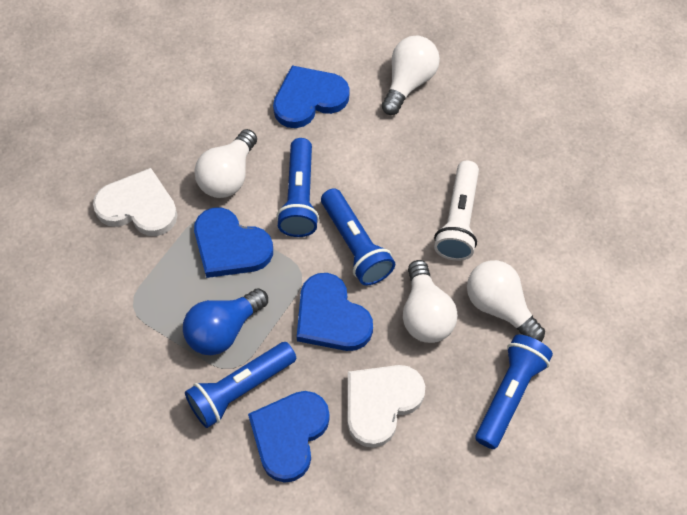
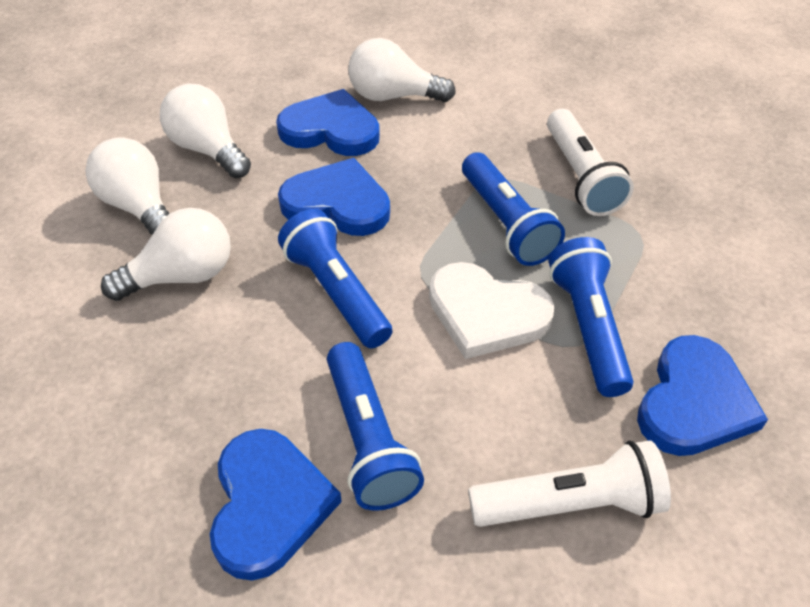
blue light bulb: [183,288,268,355] = 1 -> none = 0
white flashlight: [434,161,479,261] = 1 -> [468,440,671,527] [547,109,634,216] = 2
white heart: [93,168,177,236] [348,365,425,448] = 2 -> [429,262,555,359] = 1

